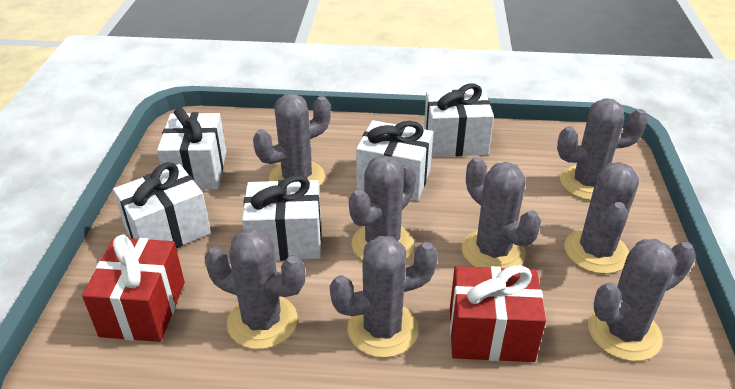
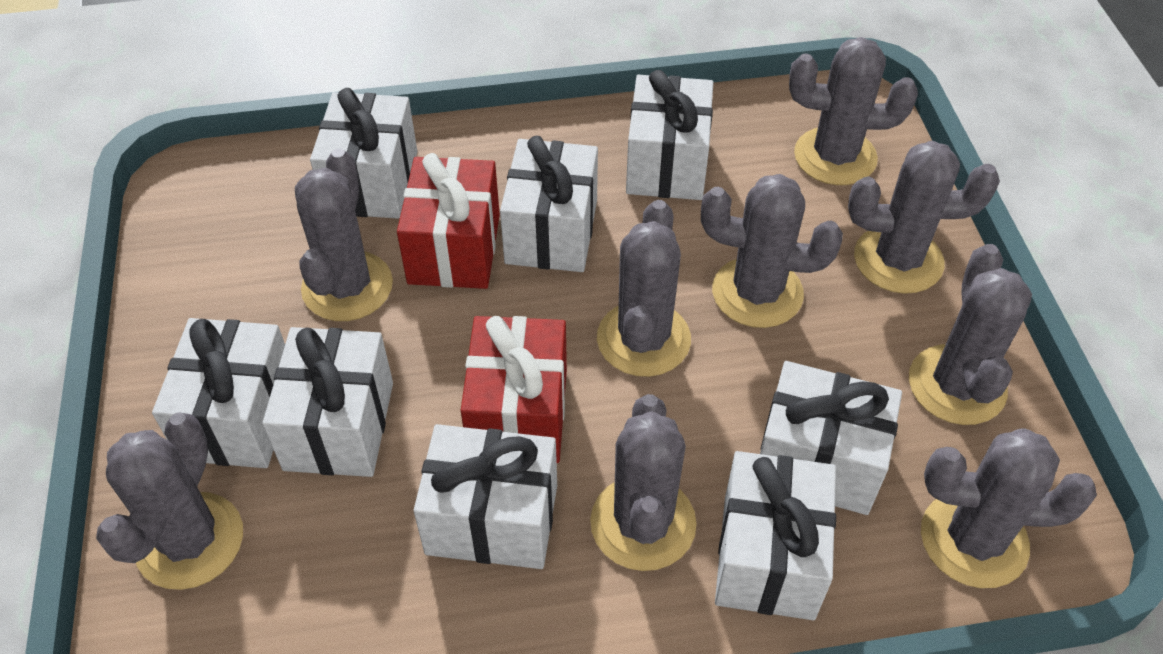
grey cactus: [205,228,305,349] [253,93,331,187] [330,236,438,358] [349,155,416,260] [462,157,541,268] [557,98,648,201] [564,162,639,274] [588,239,696,361] = 8 -> [96,412,243,590] [295,149,393,321] [590,394,697,571] [597,200,691,377] [701,174,843,328] [789,37,918,185] [848,141,1000,294] [909,244,1032,425] [921,428,1097,588] = 9
white gift: [113,162,211,249] [157,107,226,190] [242,175,321,261] [356,120,433,201] [424,84,494,157] = 5 -> [152,318,285,468] [263,327,393,477] [310,88,417,219] [414,424,557,569] [500,136,598,272] [626,70,713,200] [715,451,836,620] [760,361,902,515] = 8

